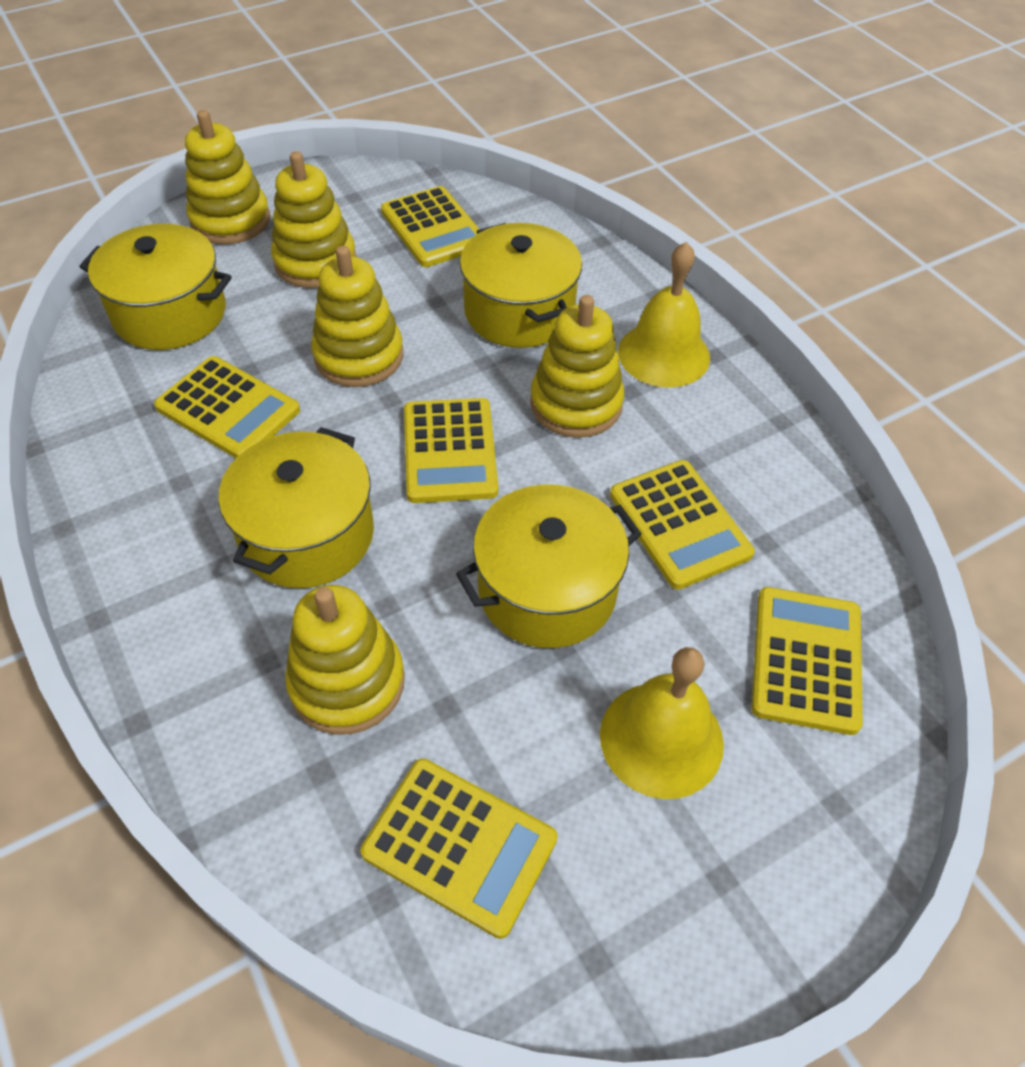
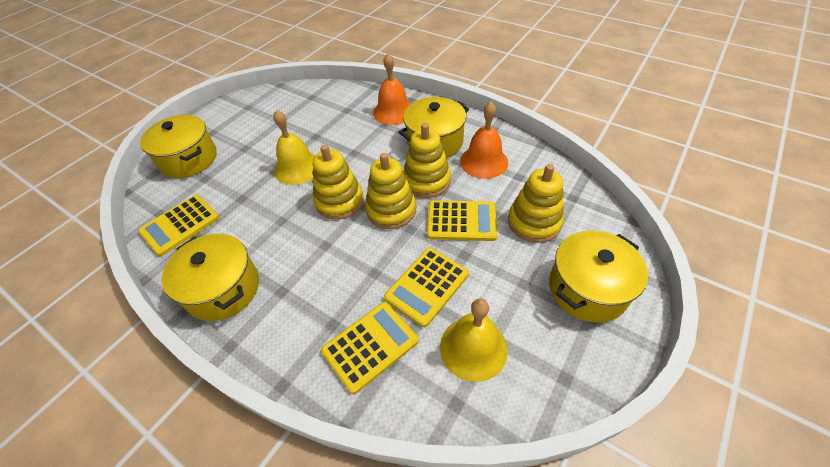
orange bell: none = 0 -> [373,53,411,125] [460,101,508,179] = 2
yellow calculator: [154,356,300,458] [361,758,558,939] [381,186,480,267] [404,398,498,503] [610,460,755,590] [752,587,863,735] = 6 -> [138,195,219,256] [321,302,419,394] [384,248,469,327] [427,200,497,241] = 4
yellow stacking toy: [185,110,270,244] [271,151,357,288] [285,585,405,734] [311,246,403,387] [530,295,624,438] = 5 -> [313,145,364,220] [365,153,416,229] [403,123,451,198] [508,164,564,243] = 4

